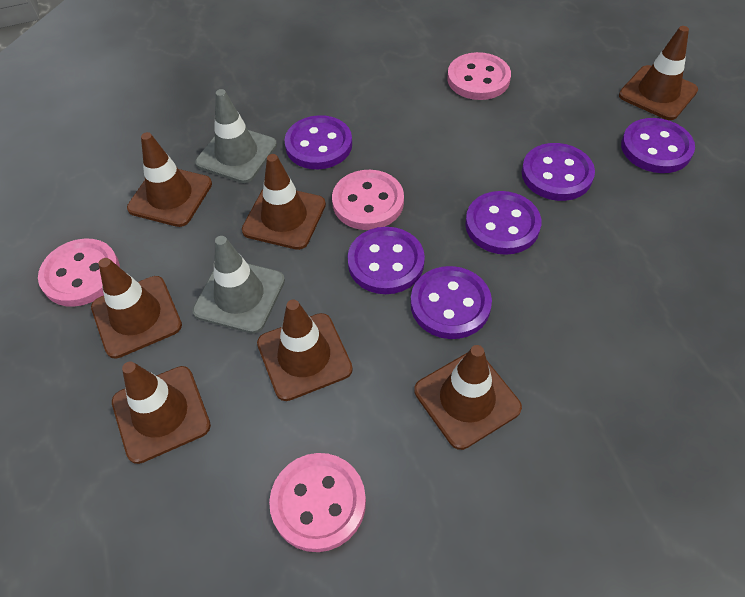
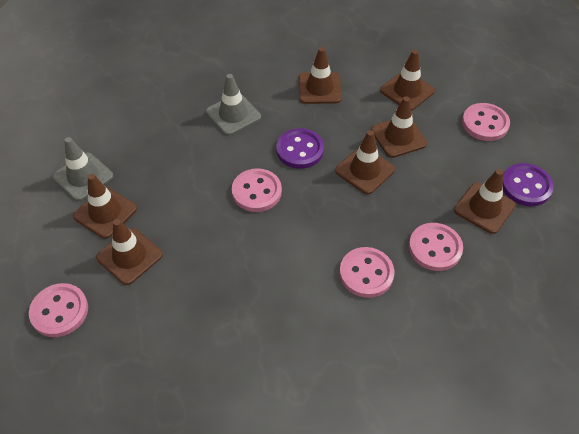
pink button: [38,239,120,307] [269,453,366,552] [332,170,404,230] [447,52,511,100] = 4 -> [29,283,88,337] [232,168,282,212] [339,247,395,298] [409,223,463,271] [462,103,510,141] = 5
purple button: [284,115,352,169] [347,227,425,294] [411,266,492,339] [465,191,541,255] [522,143,595,201] [621,118,695,173] = 6 -> [276,128,324,169] [503,163,554,206] = 2

